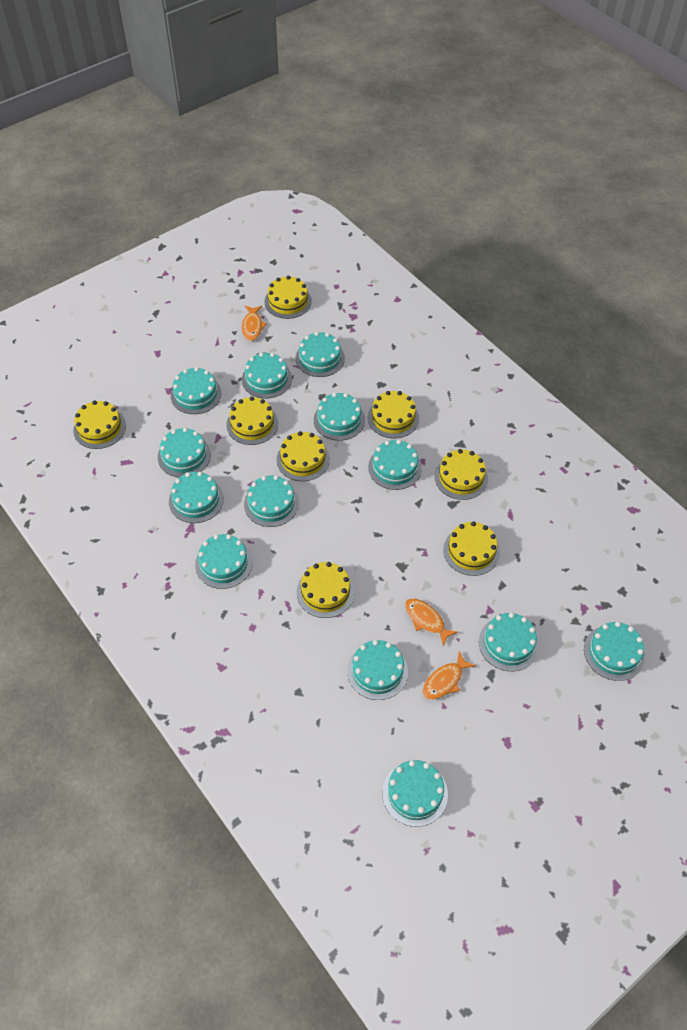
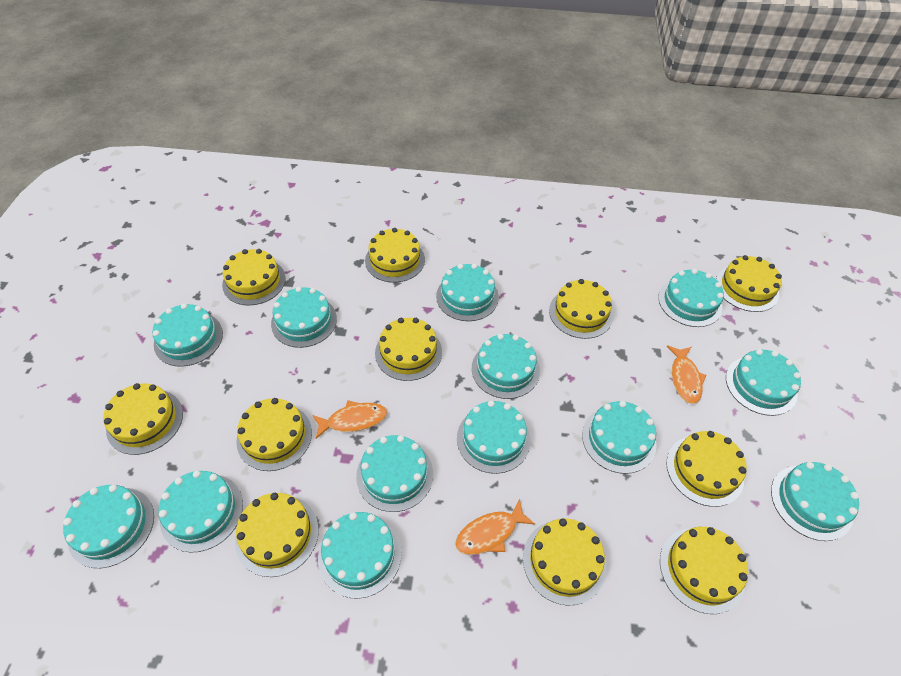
yellow cake: [73,400,126,449] [226,396,278,445] [265,276,312,319] [276,431,330,481] [296,562,355,618] [368,391,419,438] [434,449,488,500] [443,521,500,576] = 8 -> [103,383,183,455] [222,249,286,306] [235,493,319,577] [236,398,312,471] [365,228,425,283] [375,318,442,381] [523,518,607,605] [549,279,613,339] [660,527,748,614] [666,431,747,507] [716,255,782,312] = 11

